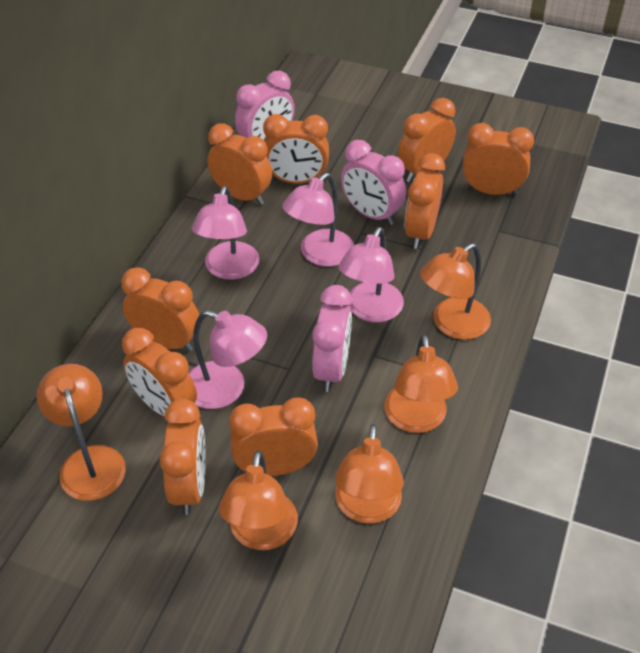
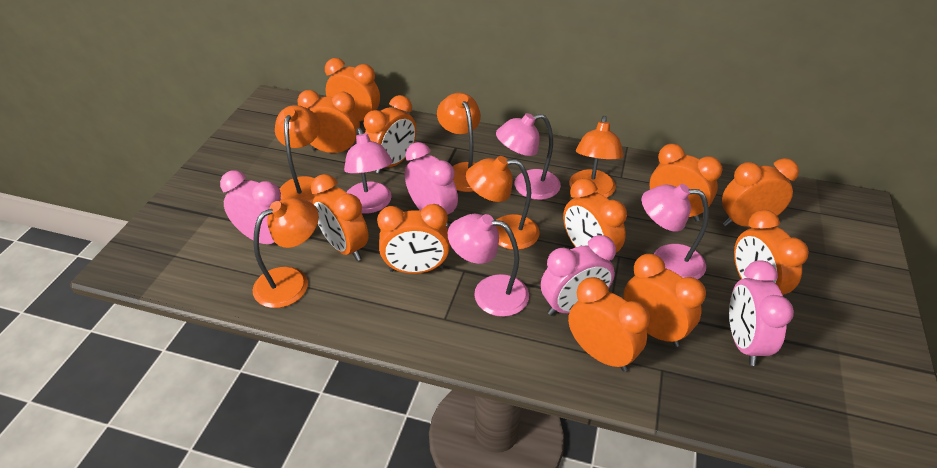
orange clock: [121,267,199,352] [122,328,197,417] [160,399,206,515] [207,123,272,205] [229,398,318,476] [263,114,329,184] [398,98,456,183] [405,153,445,249] [463,123,534,195] = 9 -> [297,90,360,153] [311,174,369,261] [325,58,380,121] [363,95,417,174] [377,204,450,274] [563,178,627,253] [568,277,650,371] [623,254,706,347] [649,144,723,221] [722,158,799,227] [734,210,809,295] = 11
pink clock: [235,70,295,141] [312,285,352,392] [341,140,406,225] = 3 -> [220,170,281,244] [405,142,458,226] [541,235,616,316] [729,260,794,366] = 4

